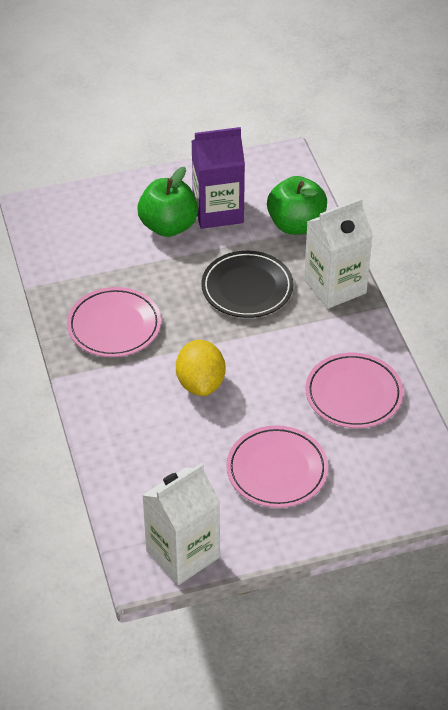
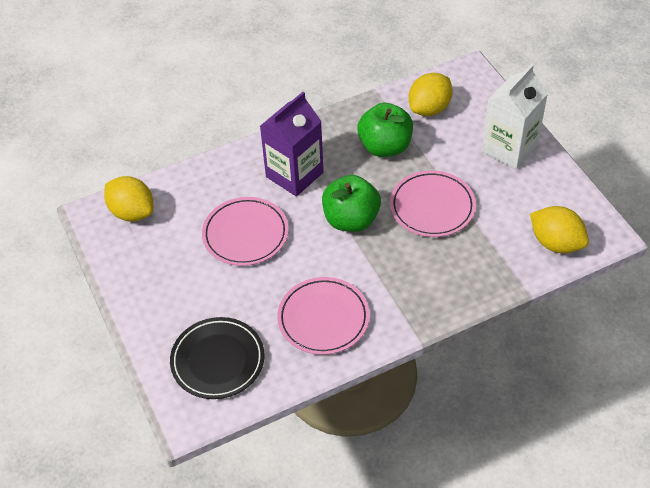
white carton: [142,463,220,585] [304,198,373,309] = 2 -> [482,64,548,170] = 1
yellow lemon: [176,340,225,396] = 1 -> [104,176,153,222] [409,73,453,116] [530,206,589,253] = 3

